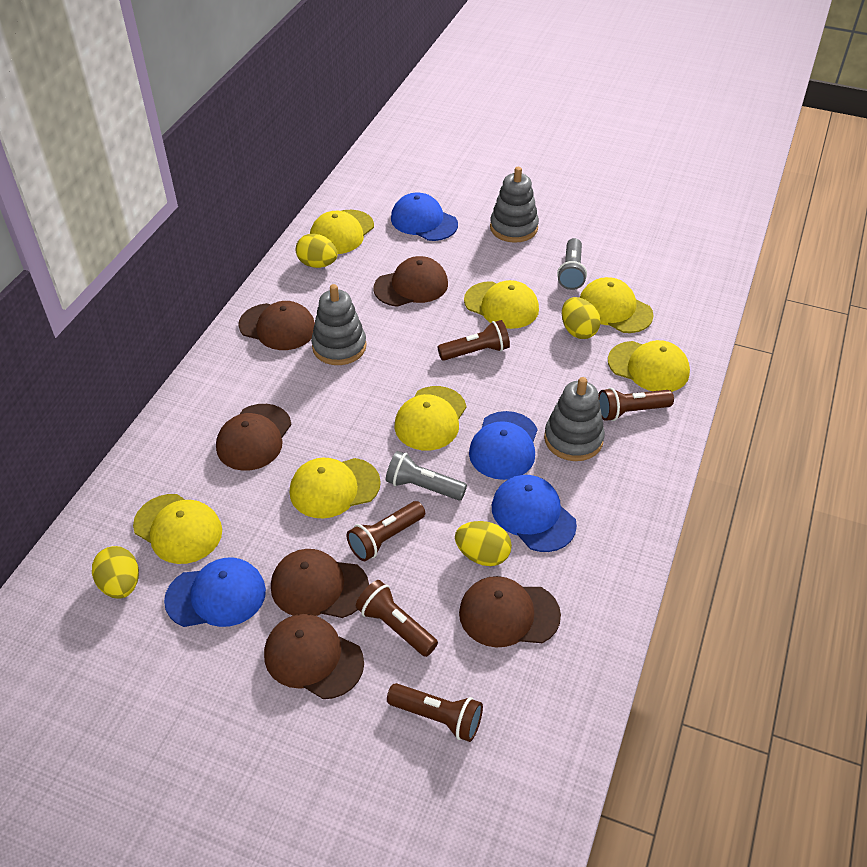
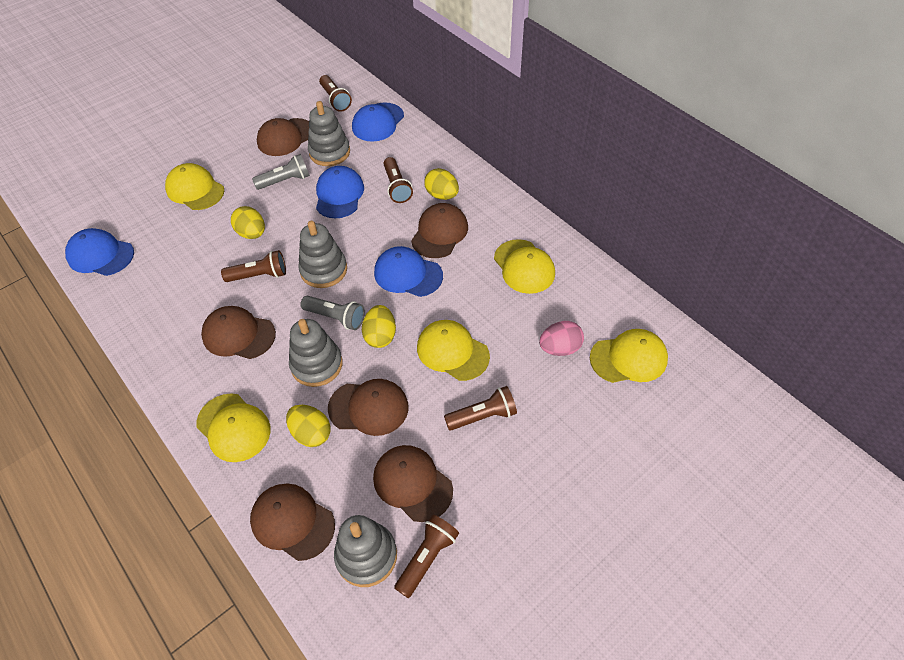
grey stacking toy: [311,284,367,365] [490,167,539,243] [544,377,605,461] = 3 -> [289,319,343,387] [298,221,347,288] [308,101,350,166] [334,515,397,587] = 4
pink egg: none = 0 -> [539,321,584,356] = 1
yellow cap: [133,494,222,564] [290,458,381,519] [310,210,374,254] [394,386,467,451] [464,280,539,329] [580,277,654,333] [608,340,690,392] = 7 -> [165,163,224,210] [196,393,271,462] [417,320,490,381] [494,239,555,294] [590,329,668,383] = 5

